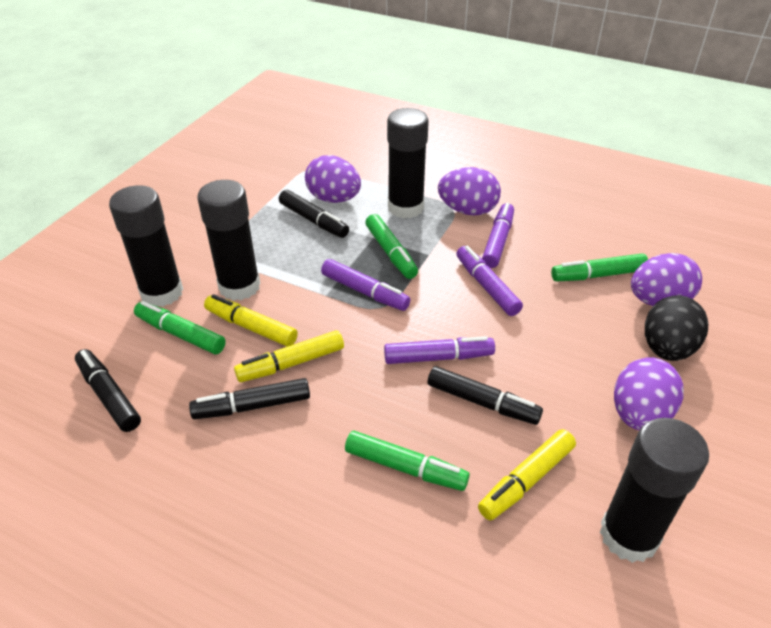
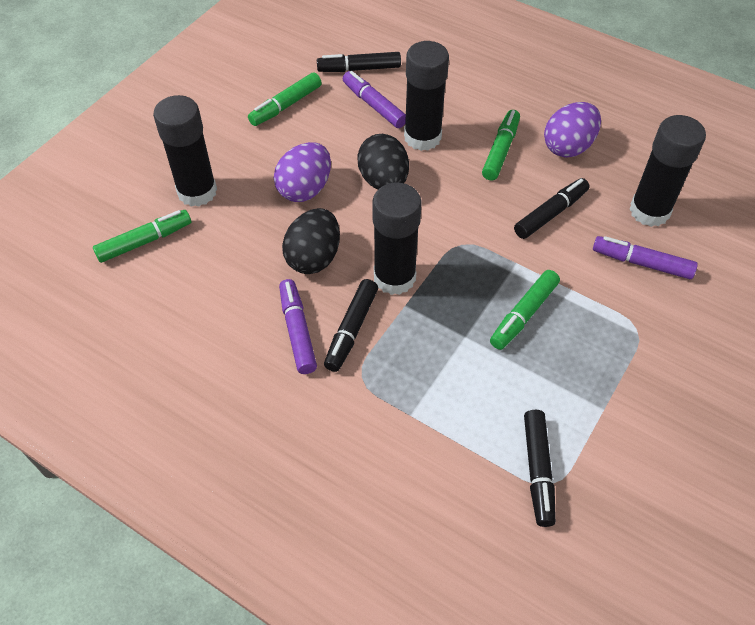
black egg: [645,295,708,361] = 1 -> [282,208,340,274] [357,134,409,189] = 2
purple egg: [305,155,361,203] [438,167,501,216] [614,357,684,430] [631,253,702,306] = 4 -> [274,142,331,202] [544,102,601,158] = 2
purple marker: [321,259,410,311] [384,336,495,364] [456,246,523,316] [482,203,514,268] = 4 -> [279,279,317,374] [343,71,406,128] [593,236,698,279] = 3
yellow marker: [204,294,298,347] [234,330,344,382] [478,429,576,521] = 3 -> none = 0

